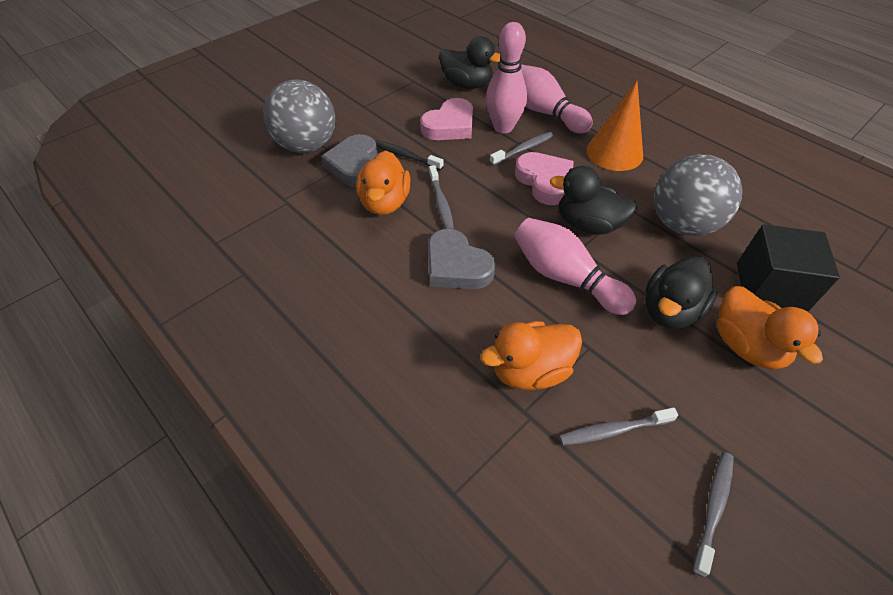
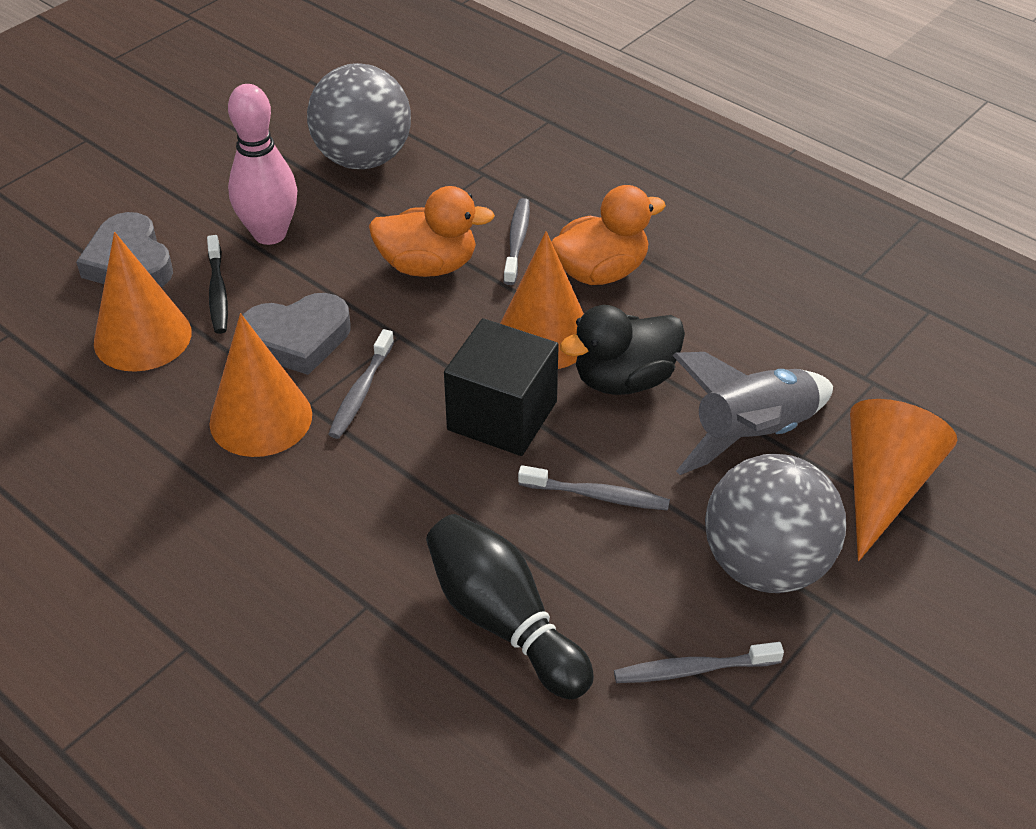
black bowling pin: none = 0 -> [426,514,594,699] = 1
black duck: [439,36,501,89] [550,166,637,235] [645,256,718,329] = 3 -> [560,305,685,395] = 1
grey rocket: none = 0 -> [672,352,833,475] = 1
orange cone: [586,81,643,171] = 1 -> [94,232,191,372] [210,313,312,457] [500,231,584,369] [850,399,957,561] = 4
orange duck: [356,151,411,215] [480,321,582,390] [717,286,823,370] = 3 -> [369,186,495,277] [552,185,666,285] = 2
pink bowling pin: [486,22,527,133] [514,218,636,315] [521,64,593,134] = 3 -> [228,84,297,245] = 1
pink heart: [420,98,473,140] [515,152,574,205] = 2 -> none = 0

